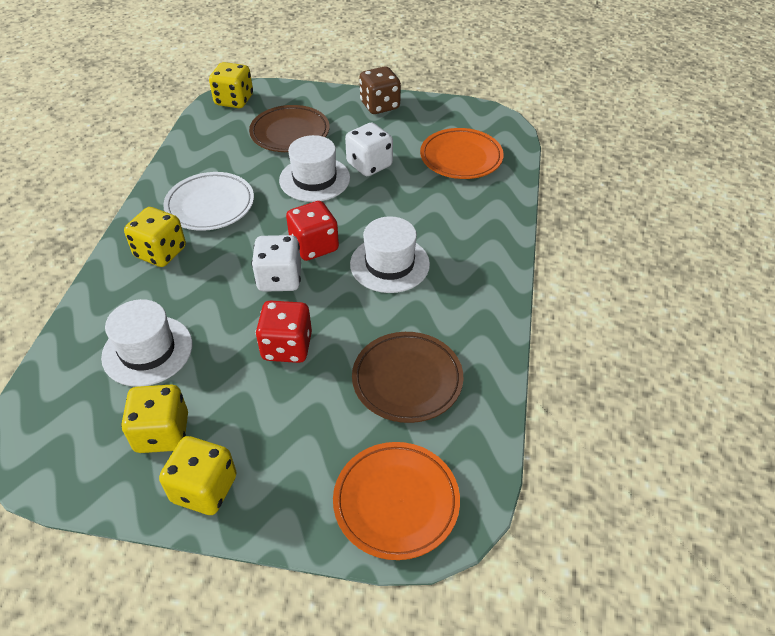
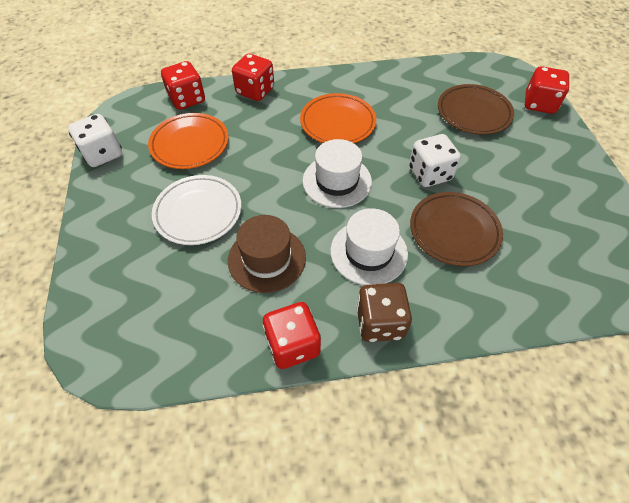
brown hat: none = 0 -> [228,215,306,293] = 1
red dice: [255,301,312,363] [286,201,339,261] = 2 -> [161,61,205,110] [232,53,274,101] [262,302,321,369] [525,66,569,114] = 4
white hat: [101,299,193,387] [279,135,350,202] [350,216,430,293] = 3 -> [303,139,372,208] [330,208,408,285] = 2
yellow dice: [121,385,188,453] [124,207,186,267] [159,436,237,515] [209,62,253,108] = 4 -> none = 0

